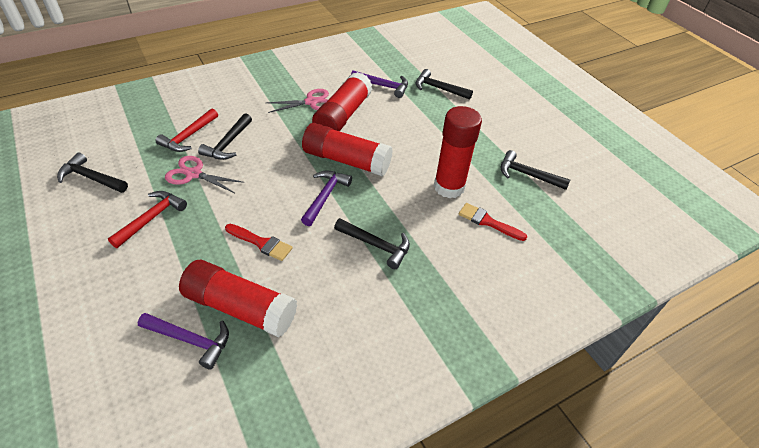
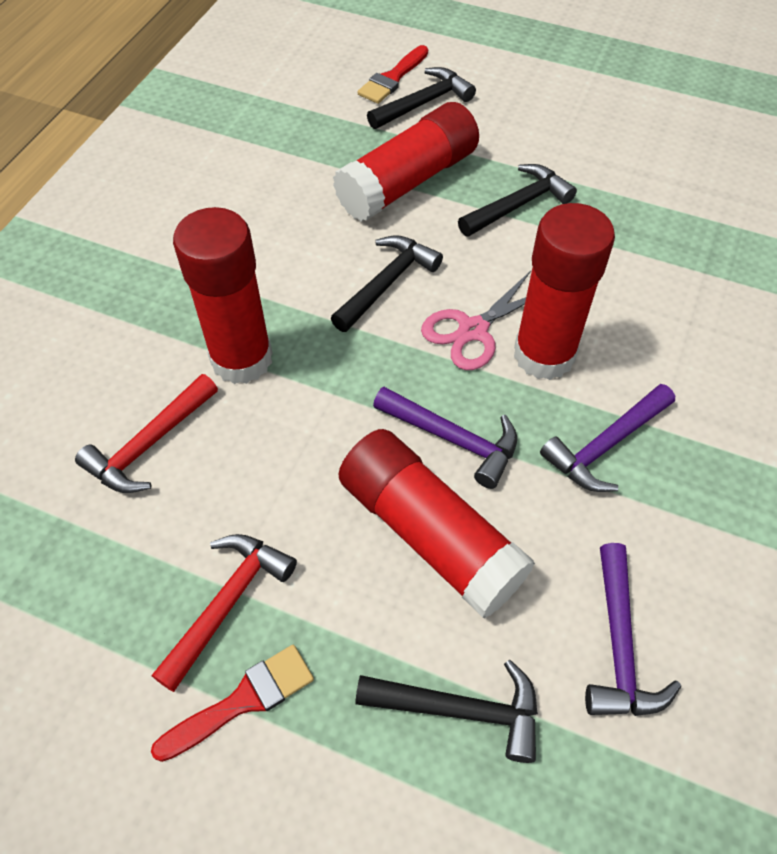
black hammer: [57,152,128,193] [198,113,252,160] [334,218,410,269] [416,69,473,100] [500,150,570,190] = 5 -> [331,235,443,332] [355,660,538,763] [367,67,476,129] [458,164,577,237] = 4
pink scissors: [165,156,244,193] [266,89,329,113] = 2 -> [421,271,531,370] = 1

